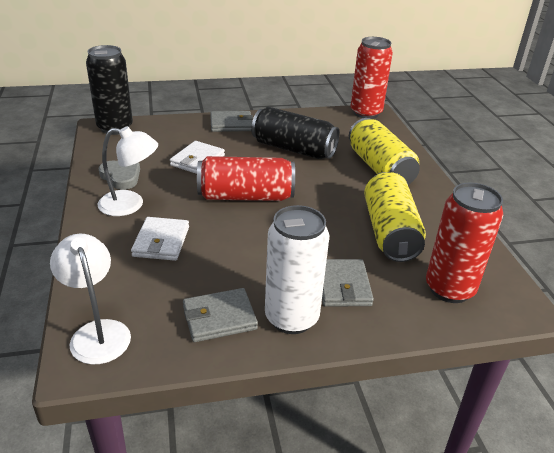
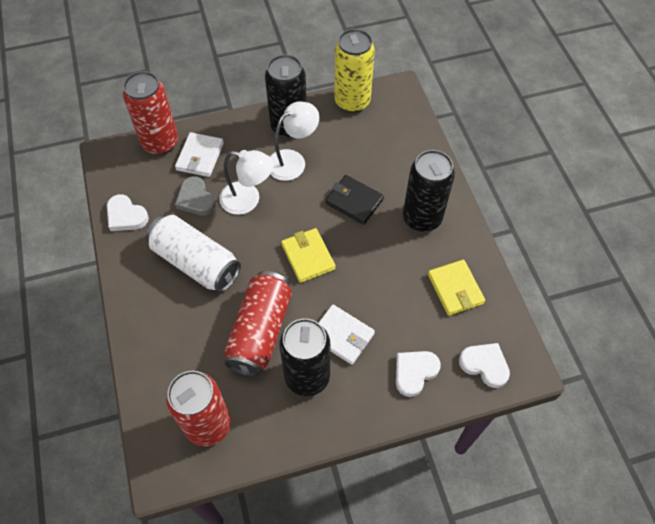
black can: [86,45,133,135] [251,107,340,159] = 2 -> [265,54,307,138] [279,318,330,396] [403,150,455,232] = 3
black wallet: none = 0 -> [326,175,384,225] = 1
grey wallet: [183,288,258,342] [210,111,253,132] [322,259,374,306] = 3 -> none = 0
white heart: none = 0 -> [107,194,149,231] [396,351,441,397] [459,343,510,388] = 3
yellow can: [349,118,420,185] [364,172,426,262] = 2 -> [334,29,375,113] = 1
yellow wallet: none = 0 -> [281,228,336,283] [428,260,485,316] = 2

